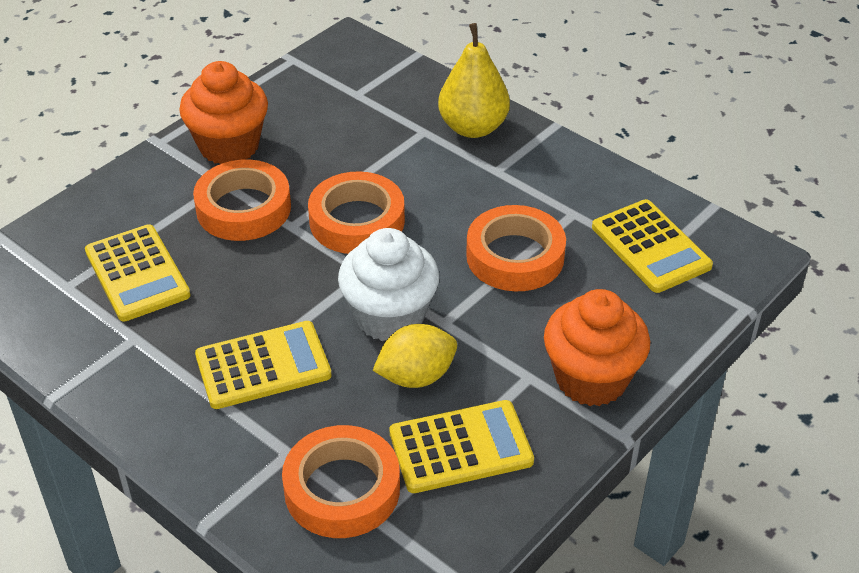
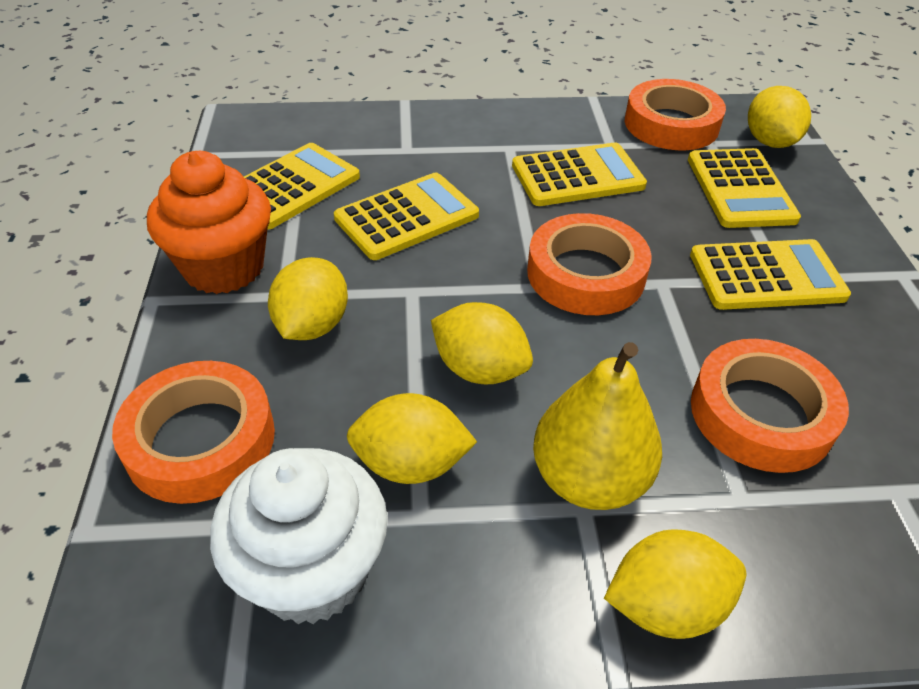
orange cupcake: [179,61,268,164] [544,289,650,406] = 2 -> [147,151,271,294] = 1
yellow calculator: [85,224,191,322] [195,321,332,409] [389,400,534,493] [592,199,713,293] = 4 -> [244,143,360,230] [334,173,479,260] [512,143,647,206] [688,148,801,228] [690,239,851,310] = 5
yellow lemon: [373,324,457,388] = 1 -> [268,257,348,340] [347,393,477,484] [431,302,533,384] [604,529,746,639] [748,86,811,148] = 5

